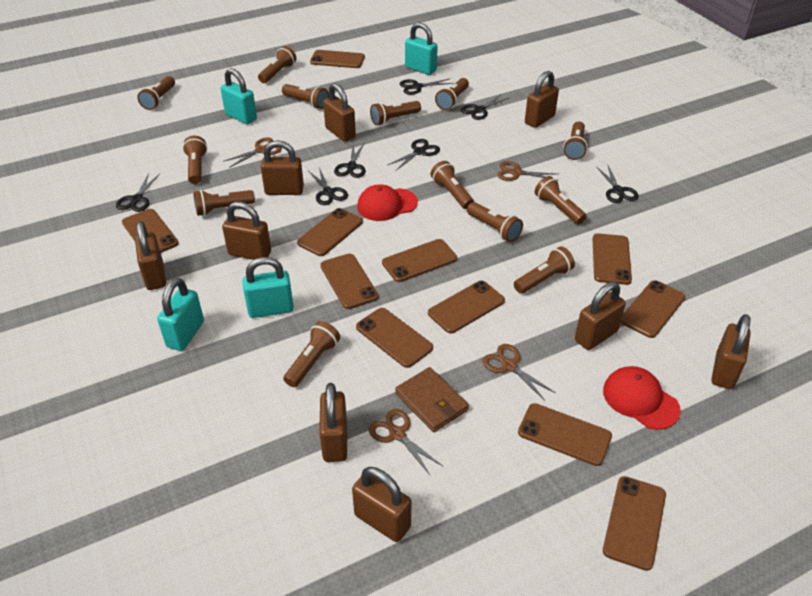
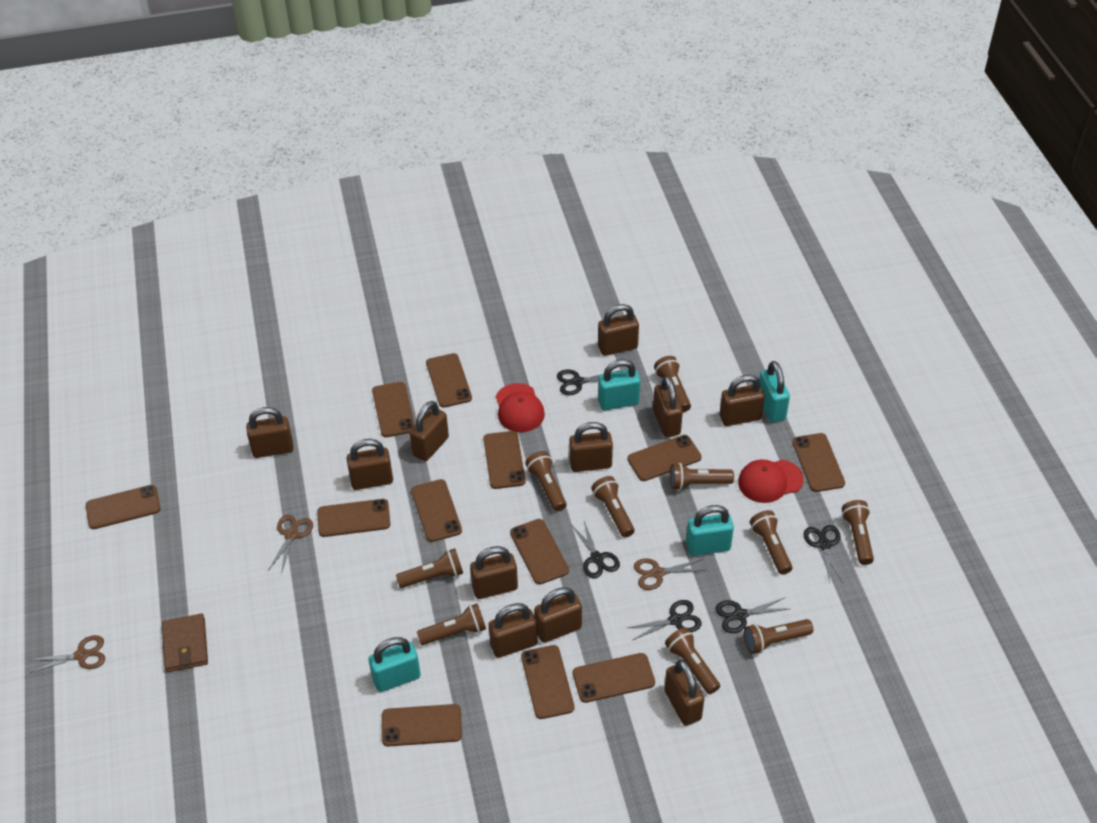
black scissors: [116,173,160,212] [309,167,348,205] [334,144,366,178] [388,139,440,170] [400,79,453,95] [461,94,509,120] [596,166,639,203] = 7 -> [557,370,619,395] [572,521,620,578] [628,600,702,640] [715,598,788,633] [803,525,844,585] = 5
brown flashlight: [137,76,175,110] [182,136,207,184] [194,190,255,216] [258,46,296,83] [282,84,329,109] [283,321,340,387] [370,101,421,125] [431,161,474,209] [435,78,469,110] [467,202,523,242] [514,246,575,294] [535,176,587,224] [563,121,588,160] = 13 -> [396,548,463,588] [417,604,486,645] [525,451,566,511] [591,476,635,537] [654,356,691,412] [665,627,720,694] [670,463,734,490] [744,619,813,654] [750,510,792,575] [842,500,874,565] = 10
brown padlock: [135,221,166,290] [222,202,271,260] [261,140,304,195] [319,383,347,462] [323,83,356,142] [352,467,411,542] [525,71,559,128] [575,282,626,350] [711,314,751,389] = 9 -> [246,407,294,458] [347,439,393,490] [410,401,449,461] [470,546,518,599] [489,603,537,658] [534,587,582,643] [569,422,613,472] [598,304,639,356] [653,376,683,437] [664,659,704,726] [720,375,765,426] = 11
brown phone: [122,209,179,253] [297,208,363,256] [310,50,365,68] [320,254,379,309] [356,308,433,368] [382,239,457,282] [428,281,505,334] [518,403,612,466] [593,233,632,285] [603,476,666,571] [621,280,686,338] = 11 -> [86,485,160,529] [317,499,390,537] [372,382,415,437] [382,704,462,746] [411,479,462,542] [426,353,472,408] [483,431,525,489] [510,519,569,585] [521,645,574,719] [573,653,655,703] [627,435,701,481] [793,433,845,492] = 12
brown scissors: [223,138,282,168] [369,409,443,475] [483,344,556,400] [497,161,559,181] = 4 -> [30,635,105,673] [268,515,313,574] [634,558,704,590] = 3

